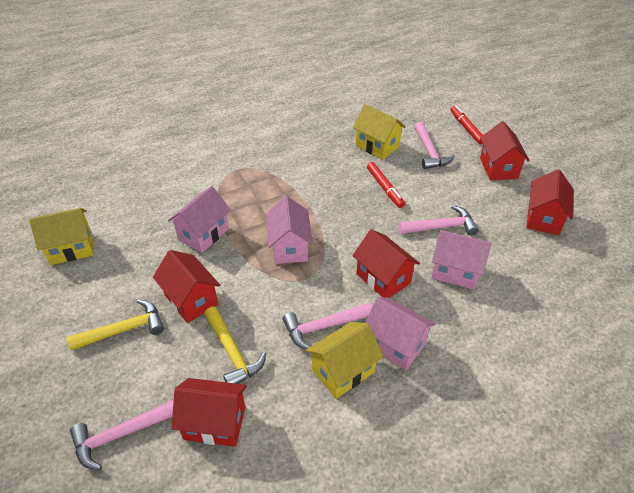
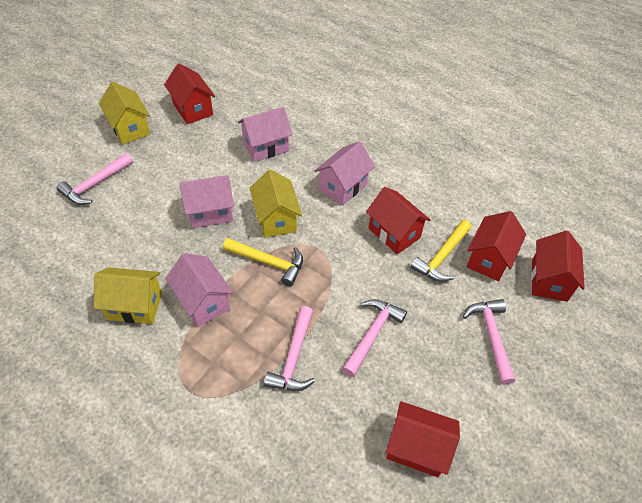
red marker: [367,162,405,208] [450,105,483,144] = 2 -> none = 0

